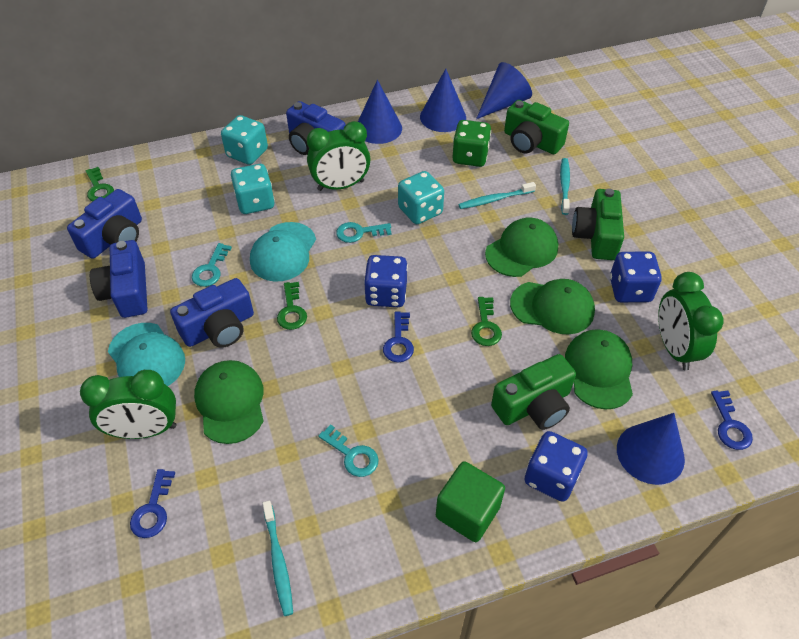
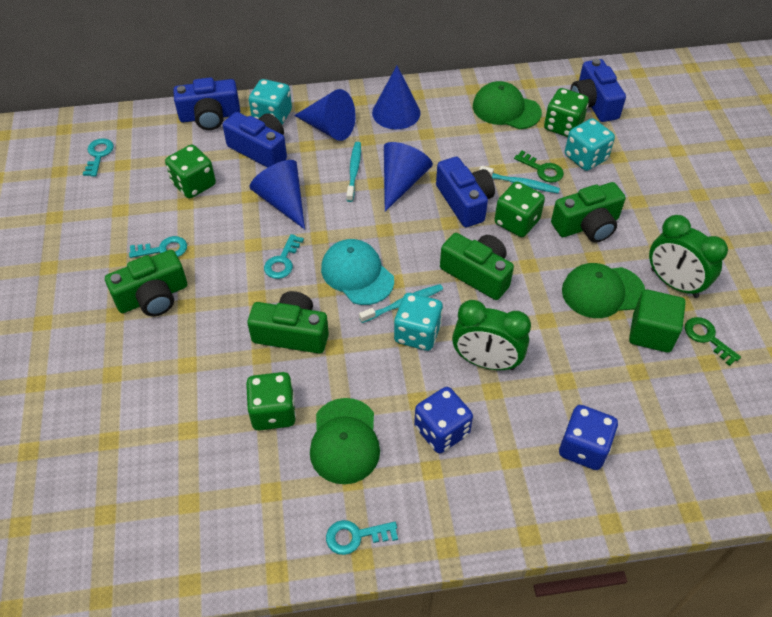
blue dice: [364,255,408,307] [524,431,588,502] [610,252,662,302] = 3 -> [414,387,473,453] [559,405,618,470] = 2
blue key: [130,469,175,538] [383,311,414,363] [711,391,753,450] = 3 -> none = 0
green camera: [491,354,576,430] [504,100,569,154] [572,188,624,260] = 3 -> [105,250,187,316] [247,291,329,354] [440,233,514,300] [551,182,626,243] = 4
green cap: [194,360,264,444] [485,218,558,277] [510,279,595,334] [565,329,633,410] = 4 -> [310,398,380,484] [473,81,542,129] [562,263,645,318] = 3
green clock: [80,370,176,439] [307,121,371,191] [658,272,723,370] = 3 -> [452,300,531,370] [649,215,728,298] = 2
green dice: [452,120,491,167] = 1 -> [165,145,216,199] [246,372,296,431] [494,182,545,237] [544,88,589,137] = 4
green key: [86,167,114,202] [277,282,307,330] [471,297,502,346] = 3 -> [514,151,564,183] [685,317,741,366] = 2
turquoise cap: [108,323,185,386] [250,222,316,282] = 2 -> [321,239,394,305] = 1
turquoise key: [192,243,232,287] [318,424,379,477] [336,222,392,243] = 3 -> [83,138,114,177] [129,236,187,258] [264,234,304,279] [326,520,398,555] = 4

